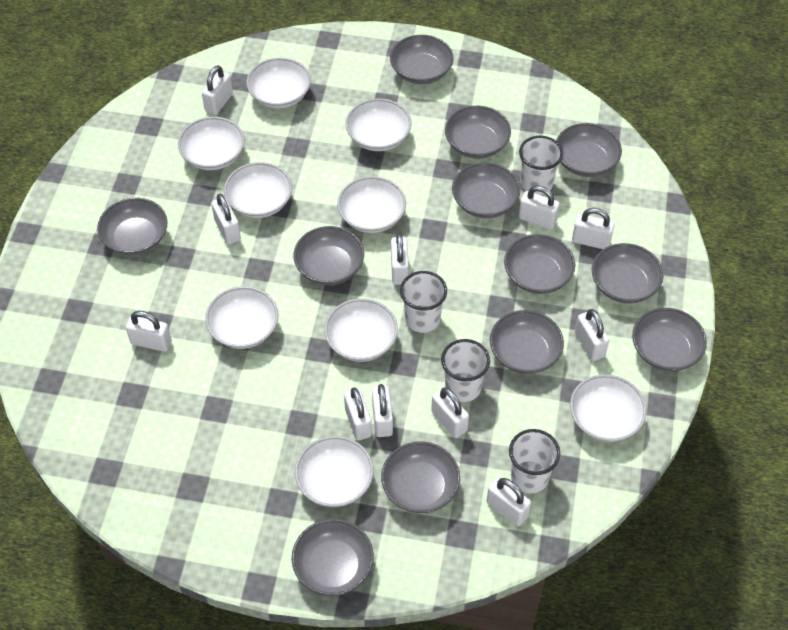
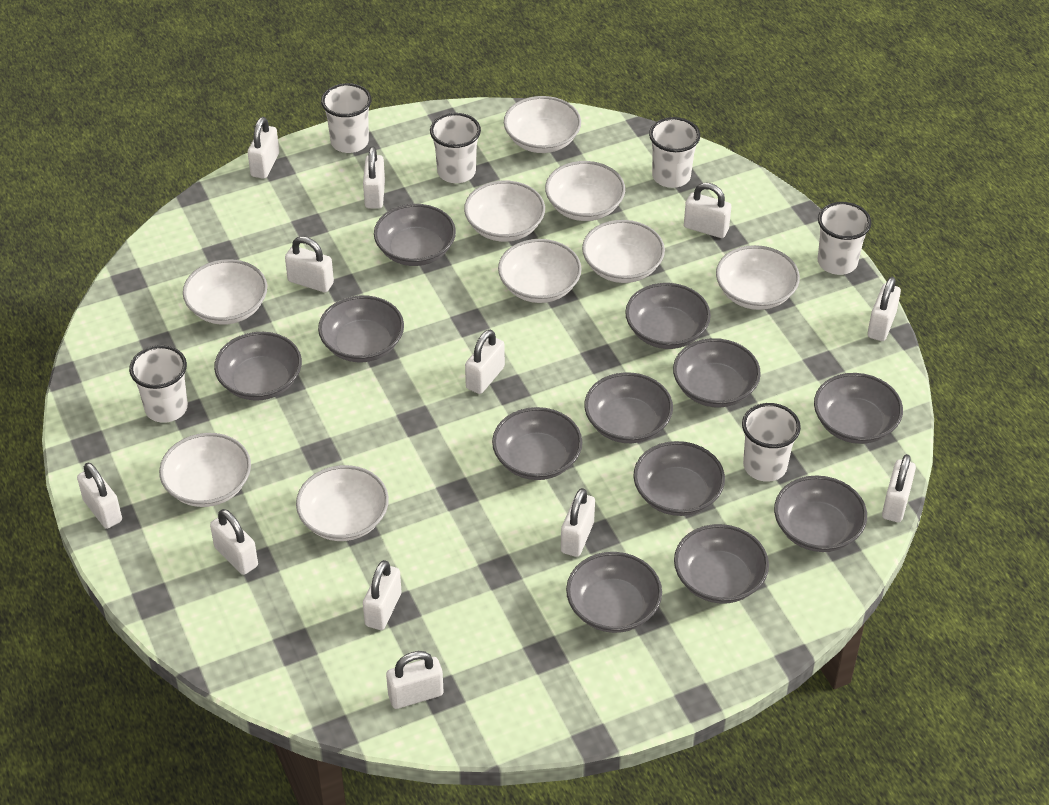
white cup: [400,271,447,333] [441,339,490,402] [509,429,560,493] [519,136,563,195] = 4 -> [129,345,188,423] [321,83,372,153] [430,113,481,183] [649,117,700,188] [742,403,801,482] [818,202,871,275] = 6
white padlock: [126,311,171,352] [202,65,233,115] [211,194,241,244] [344,387,372,440] [372,384,393,437] [391,233,409,285] [431,387,469,438] [487,477,531,526] [519,186,560,229] [572,208,614,249] [575,309,609,361] = 11 -> [77,463,122,529] [210,509,258,575] [248,117,279,179] [285,236,334,293] [363,146,385,209] [363,560,402,630] [386,651,444,709] [465,330,505,394] [561,488,595,557] [684,183,731,238] [867,277,901,341] [882,454,916,522] = 12

